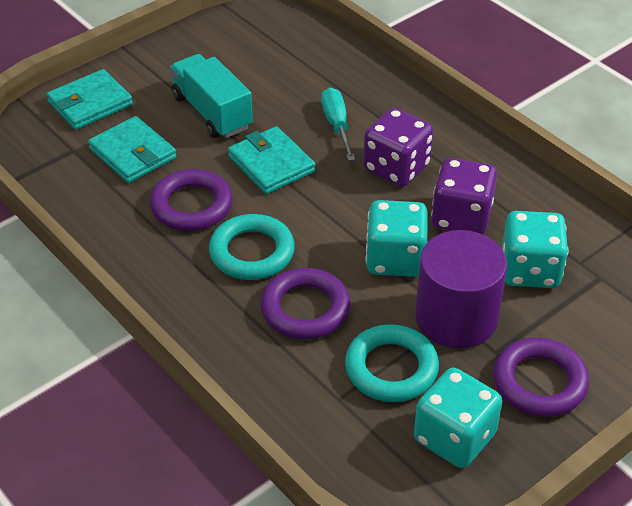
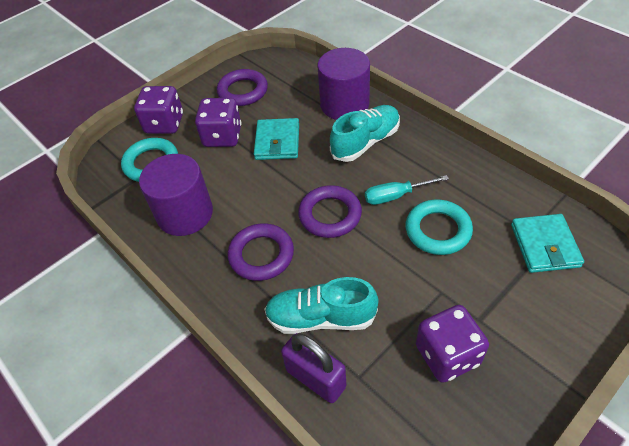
purple cylinder: [415,230,507,349] = 1 -> [139,154,213,236] [317,48,370,120] = 2
purple dice: [363,108,433,187] [431,158,497,234] = 2 -> [134,86,183,134] [195,98,242,147] [416,305,489,383] = 3
purple padlock: none = 0 -> [281,333,346,403] = 1
turquoise dice: [365,200,428,277] [414,368,502,468] [502,211,569,288] = 3 -> none = 0
turquoise shoe: none = 0 -> [264,277,379,334] [330,105,400,162] = 2
turquoise truck: [170,54,253,138] = 1 -> none = 0
turquoise wallet: [46,69,133,130] [88,116,176,183] [228,126,315,194] = 3 -> [254,118,299,160] [511,214,584,273] = 2

